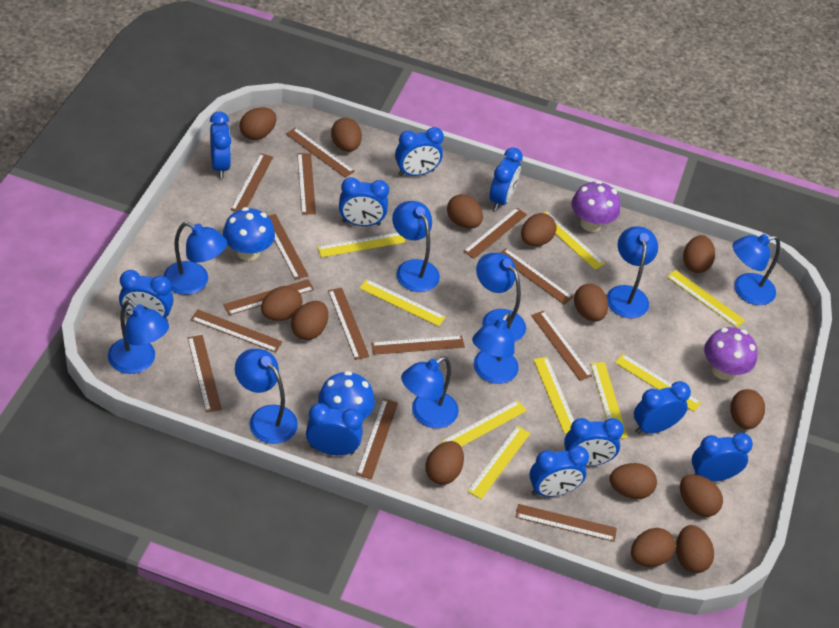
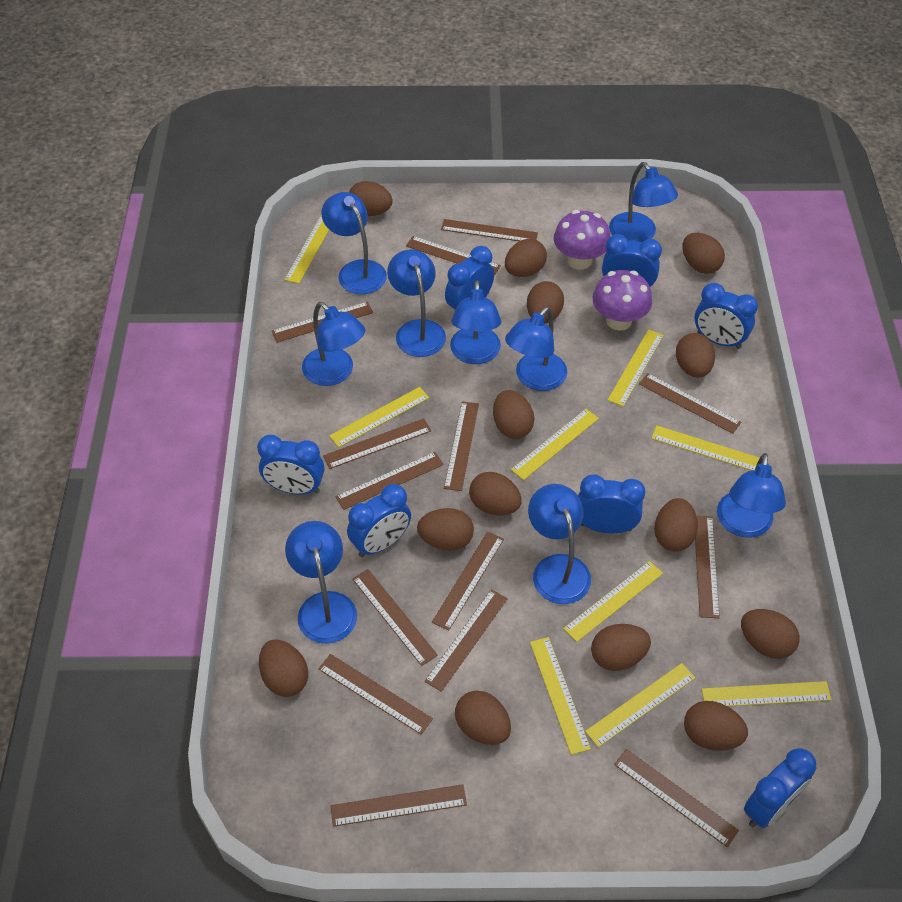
blue clock: [119,270,174,321] [210,112,231,178] [306,403,363,455] [339,177,389,226] [395,127,444,176] [489,147,523,211] [529,446,589,497] [564,418,624,466] [634,381,691,434] [692,433,753,482] = 10 -> [257,435,324,494] [347,484,411,557] [445,246,494,310] [578,475,645,533] [602,234,662,287] [695,283,758,349] [744,748,816,828] = 7
blue mushroom: [223,207,275,261] [318,371,375,420] = 2 -> none = 0

